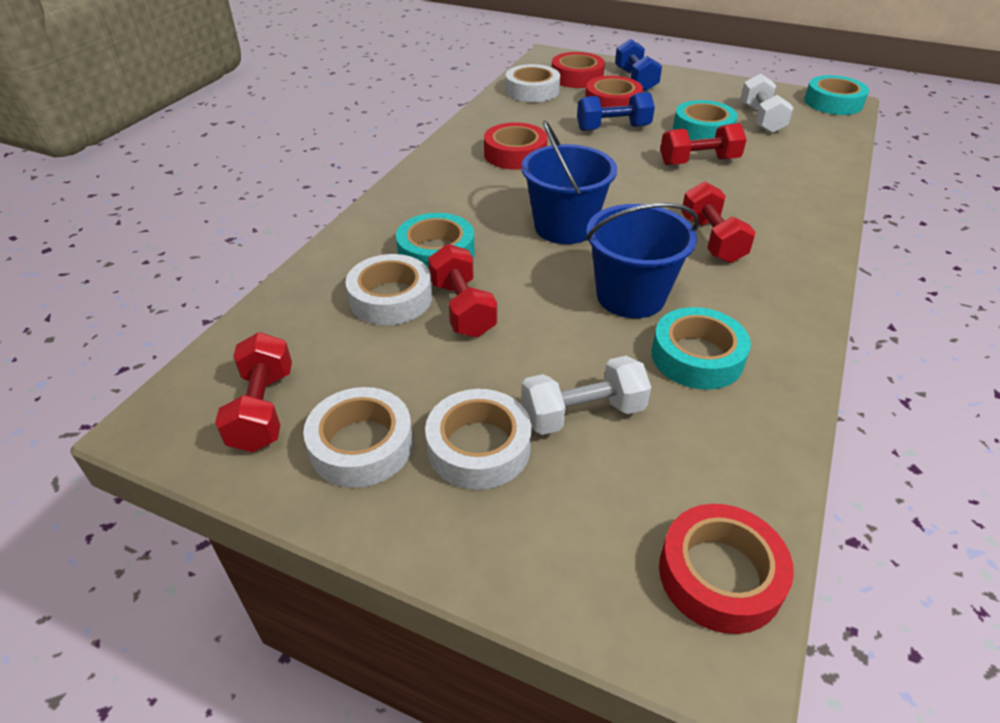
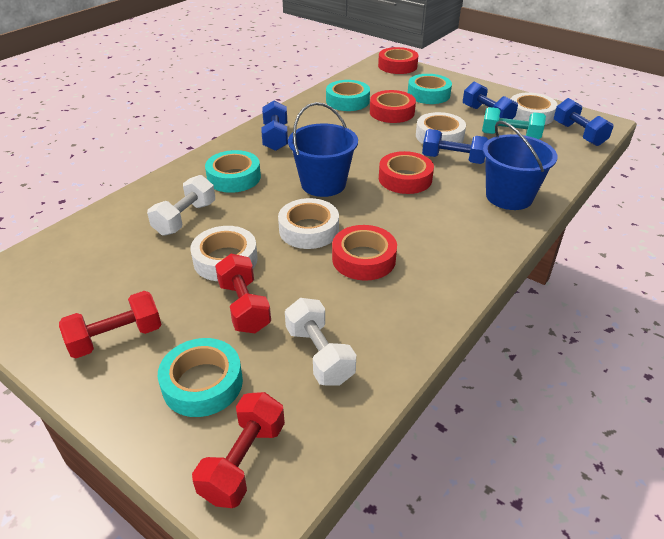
blue dumbbell: [577,92,655,131] [615,39,662,91] = 2 -> [261,100,288,151] [422,129,489,164] [463,82,518,119] [554,98,613,146] = 4
red dumbbell: [215,332,292,452] [428,244,497,337] [660,123,747,165] [681,182,756,263] = 4 -> [59,291,162,358] [192,392,285,508] [215,254,271,333] = 3
turquoise dumbbell: none = 0 -> [482,107,546,139] = 1

